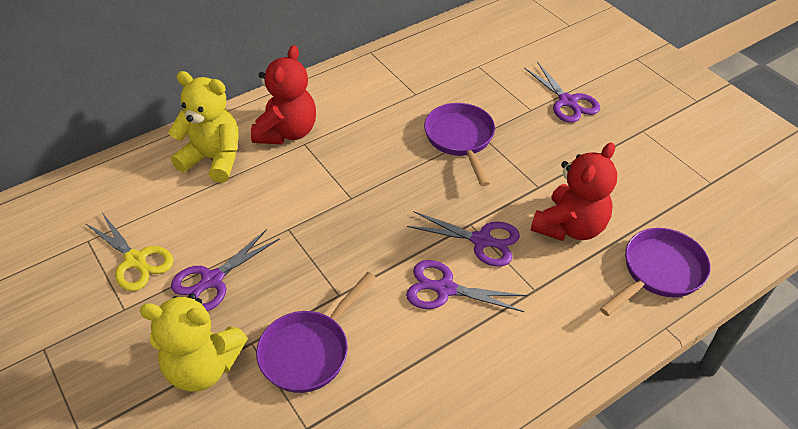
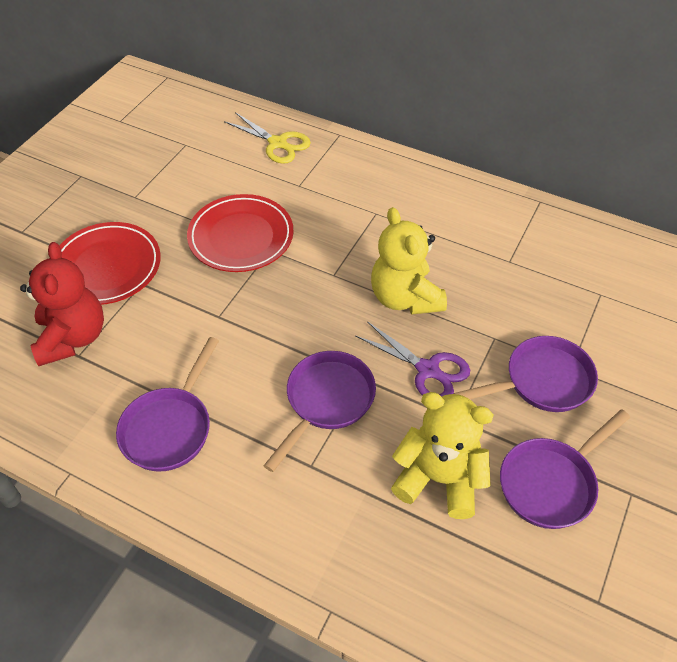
purple pan: [256,272,376,393] [424,103,495,186] [600,228,711,316] = 3 -> [116,337,219,472] [264,351,376,472] [453,336,598,412] [500,409,630,529] = 4
purple scissors: [171,229,280,311] [406,260,527,312] [407,212,520,267] [524,62,600,123] = 4 -> [355,321,470,397] = 1
red plate: none = 0 -> [59,222,161,305] [187,194,293,272] = 2
red teddy bear: [251,45,316,144] [531,142,617,241] = 2 -> [20,242,104,366] = 1

